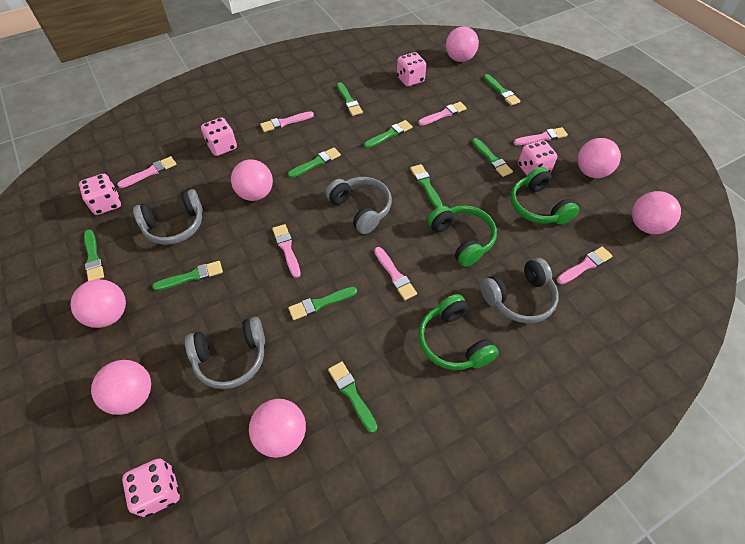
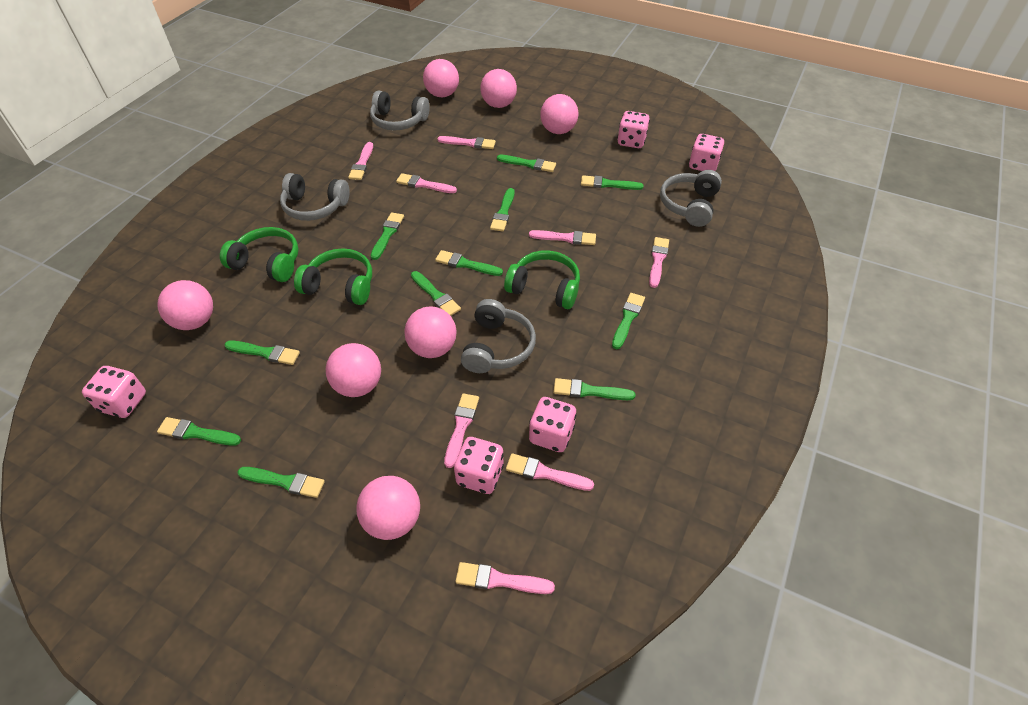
green brush: [84,230,104,281] [152,261,223,291] [288,148,341,178] [288,287,357,320] [328,361,377,433] [337,82,363,116] [364,120,412,148] [410,164,443,208] [472,138,513,177] [484,74,520,106] = 10 -> [157,417,241,446] [224,341,300,365] [237,467,325,498] [371,212,404,260] [411,271,461,316] [435,250,503,276] [490,188,515,231] [497,155,556,172] [553,378,635,400] [581,175,644,190] [612,293,645,349] = 11
pink brush: [117,156,177,188] [260,111,314,132] [272,224,301,278] [374,247,417,300] [418,102,467,126] [514,127,568,145] [557,247,612,284] = 7 -> [348,142,373,180] [396,173,457,193] [438,136,496,149] [444,393,479,468] [455,562,555,594] [506,453,594,491] [529,230,596,245] [649,237,669,288] = 8

